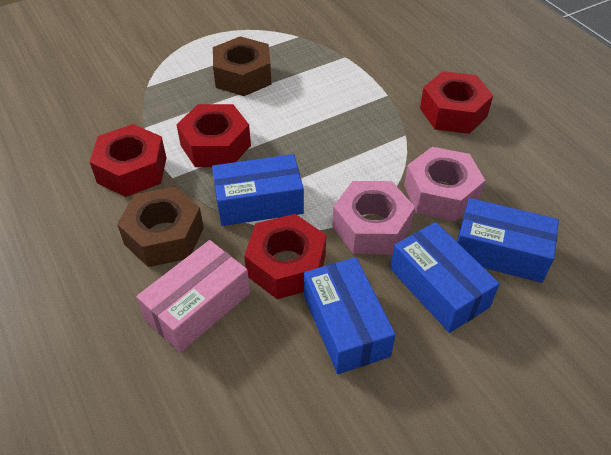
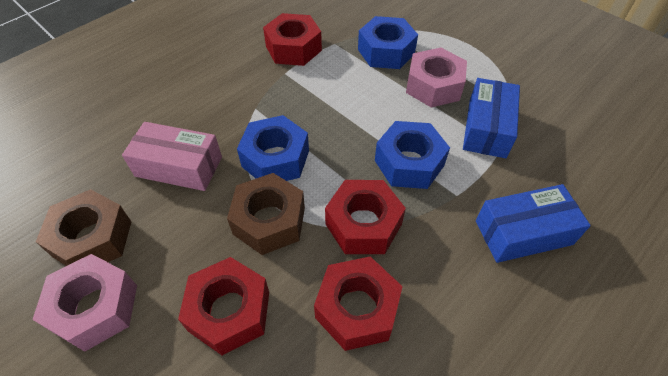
blue box: [212,154,304,226] [304,257,396,374] [390,222,500,333] [457,198,559,283] = 4 -> [463,78,520,158] [476,184,591,263] = 2
blue nut: none = 0 -> [237,115,309,181] [358,16,418,69] [375,121,450,189] = 3

